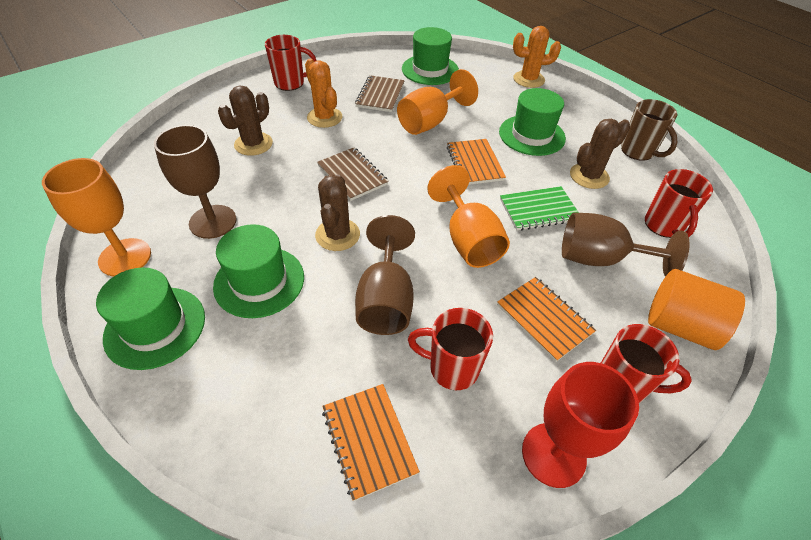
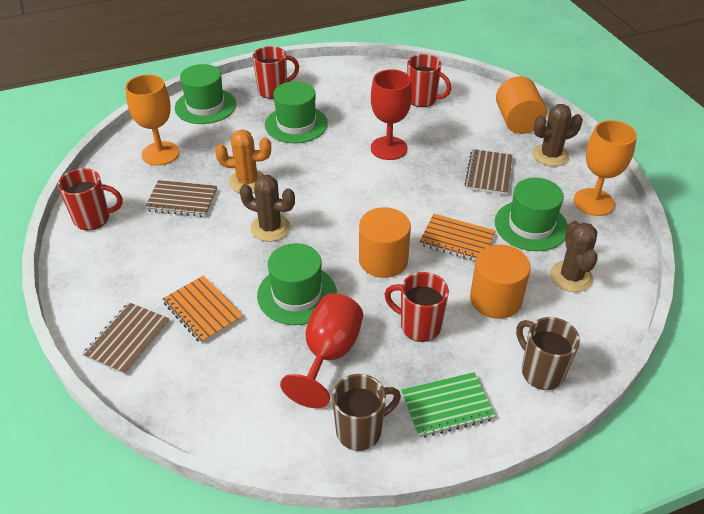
brown goblet: [154,125,236,239] [355,215,415,335] [562,212,690,277] = 3 -> none = 0
brown mug: [621,99,677,161] = 1 -> [332,374,401,451] [516,317,580,390] = 2
brown notebook: [317,147,389,201] [355,75,405,112] = 2 -> [82,302,170,375] [144,180,217,217] [464,149,513,195] = 3
orange cactus: [305,59,343,128] [513,26,561,88] = 2 -> [215,129,271,193] = 1
orange cylinder: [648,269,745,350] = 1 -> [359,207,411,278] [470,245,531,319] [496,76,547,134] = 3
orange goblet: [42,158,151,276] [397,69,478,135] [427,165,510,268] = 3 -> [125,74,179,166] [574,120,637,216] = 2
orange notebook: [322,384,420,501] [447,139,506,185] [497,277,596,362] = 3 -> [163,275,243,344] [420,214,495,261] = 2
red goblet: [522,362,639,488] = 1 -> [280,293,363,408] [371,69,412,160] = 2

